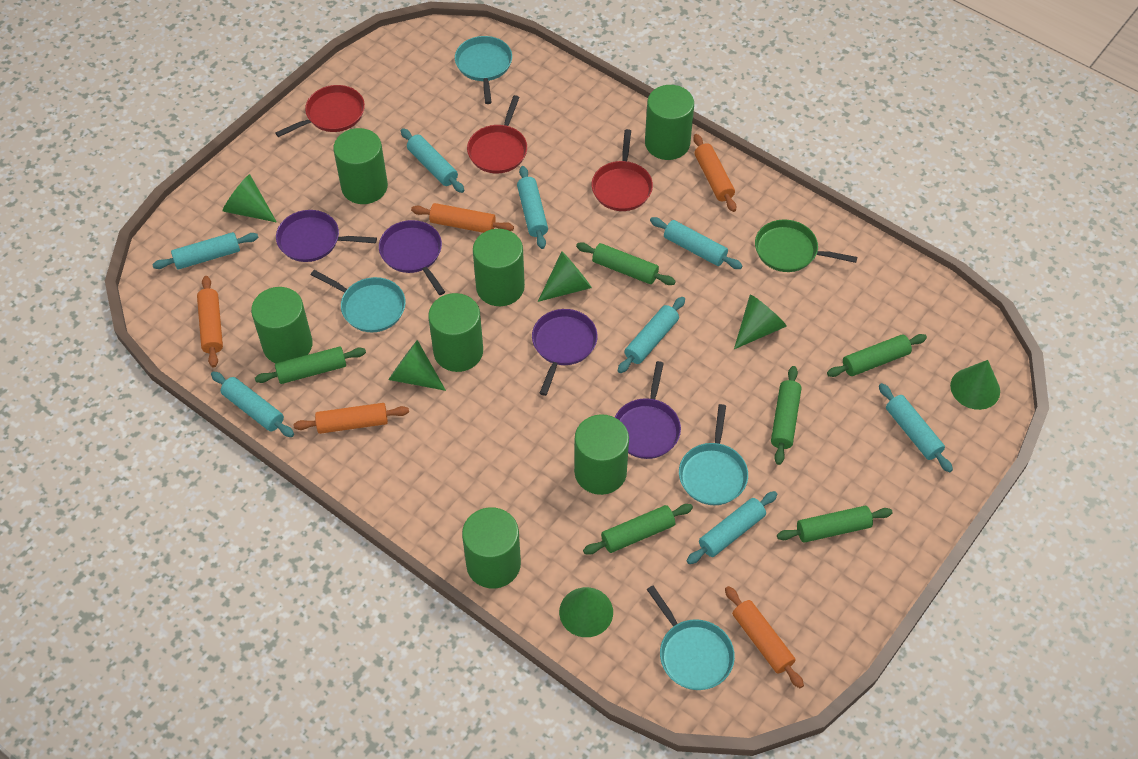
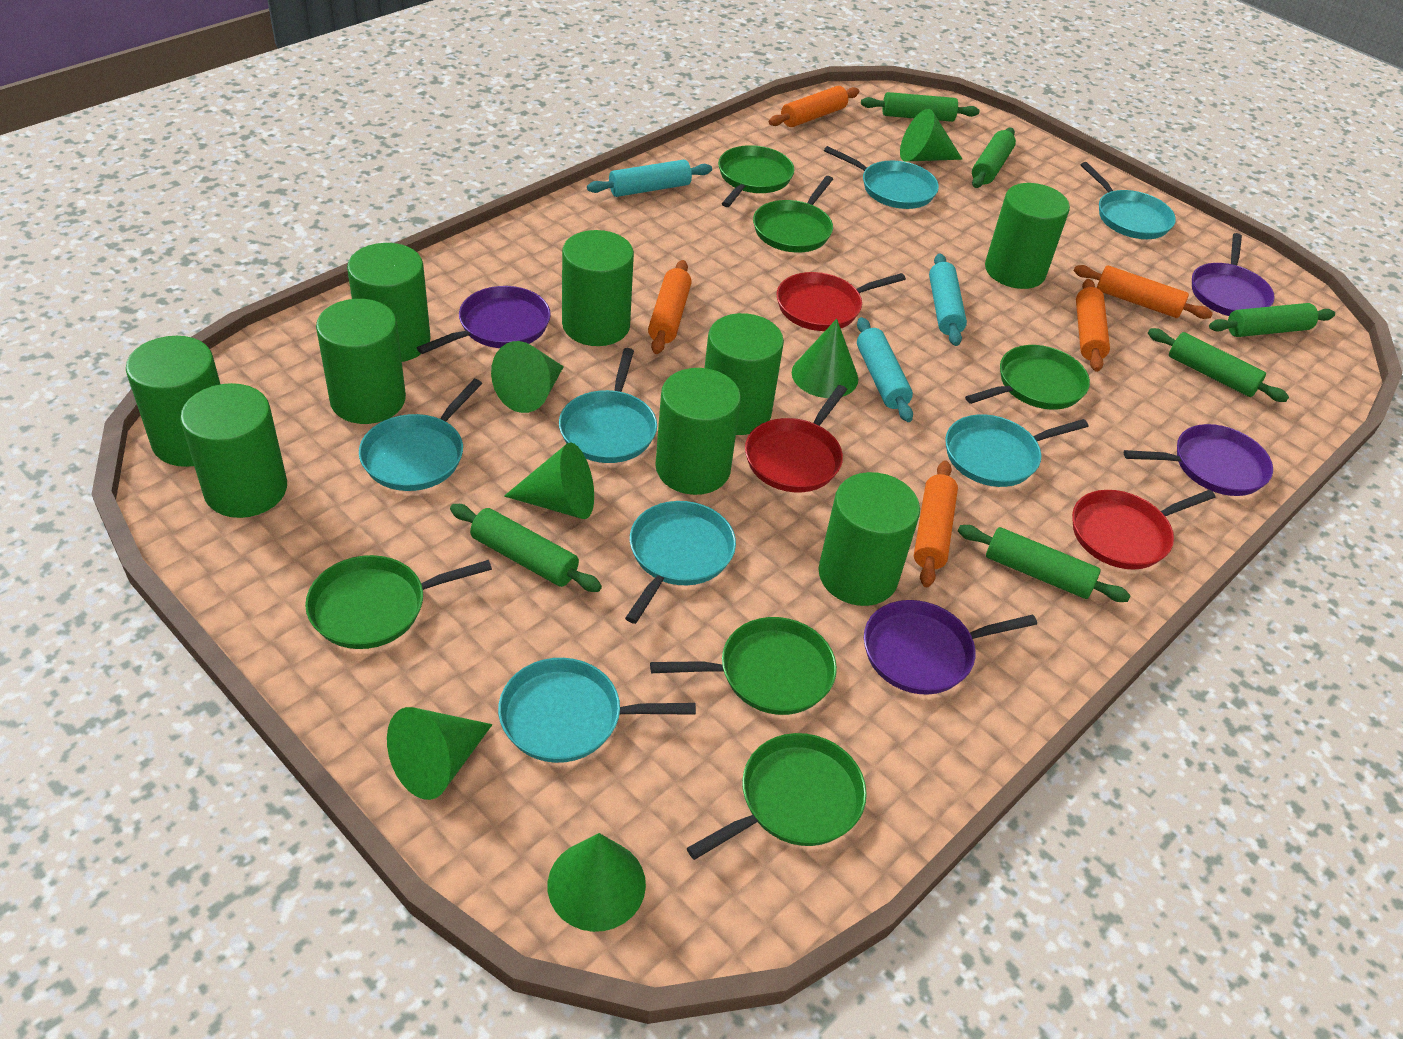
green cylinder: [251,287,313,363] [333,128,388,204] [428,293,483,372] [462,507,521,589] [473,229,525,306] [574,414,629,495] [645,85,694,160] = 7 -> [126,336,220,467] [180,383,287,518] [316,299,406,424] [347,243,430,362] [562,230,634,346] [655,368,741,495] [705,313,784,435] [818,472,920,606] [985,183,1070,289] = 9
green pan: [755,219,857,272] = 1 -> [305,555,492,649] [650,617,837,715] [687,733,867,860] [718,145,794,207] [753,176,833,252] [965,345,1090,410] = 6
turquoise pan: [311,270,406,332] [455,36,512,104] [647,586,735,690] [679,404,748,505] = 4 -> [359,379,482,491] [498,658,696,763] [559,348,657,463] [625,501,736,624] [824,146,939,209] [945,414,1088,487] [1080,162,1176,239] = 7
turquoise rolling pin: [152,232,258,270] [211,371,294,437] [401,128,465,193] [517,166,548,249] [618,297,685,373] [650,217,742,269] [687,491,778,564] [879,383,953,472] = 8 -> [587,160,712,197] [857,317,913,422] [929,253,967,346] = 3

